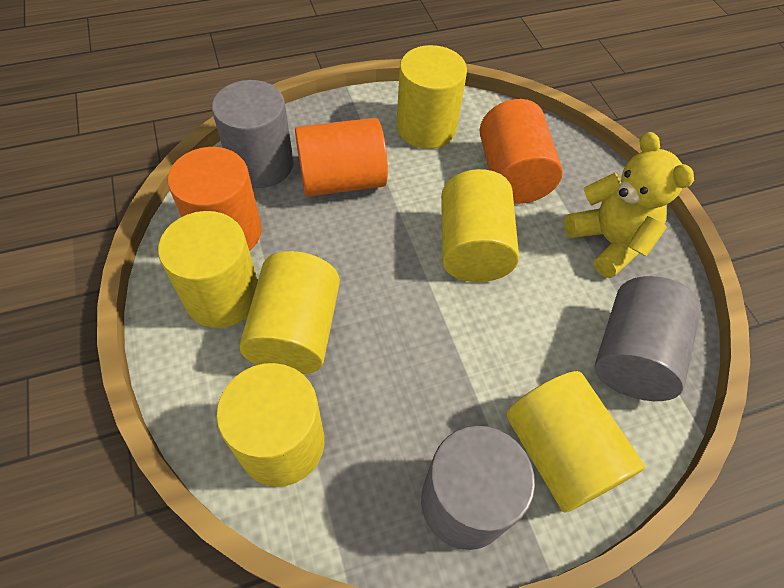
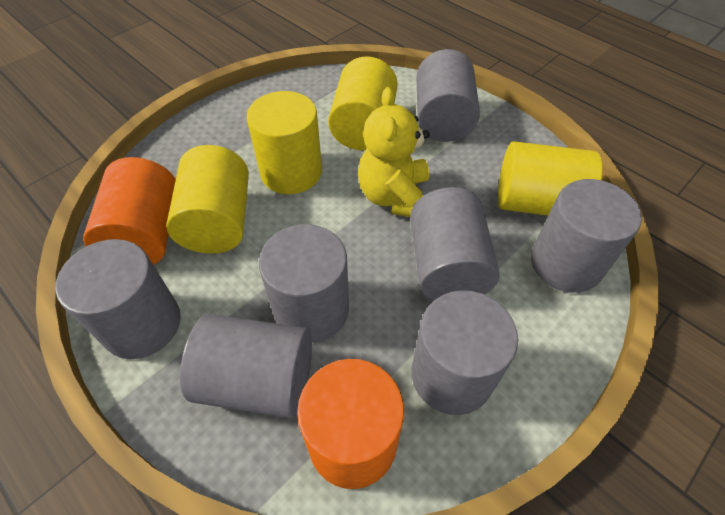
grey cylinder: [212,80,294,188] [421,426,535,550] [595,276,701,401] = 3 -> [55,239,181,359] [180,314,312,419] [259,224,349,342] [410,187,499,300] [411,290,518,415] [417,49,480,142] [531,179,642,293] = 7
orange cylinder: [168,147,262,251] [295,118,388,197] [480,99,563,204] = 3 -> [83,157,176,265] [297,359,404,489] = 2
yellow cylinder: [158,211,258,328] [216,363,324,487] [239,251,340,374] [396,45,467,149] [441,169,519,282] [507,371,645,513] = 6 -> [166,145,249,254] [247,91,322,194] [328,56,398,150] [498,141,602,216] = 4

